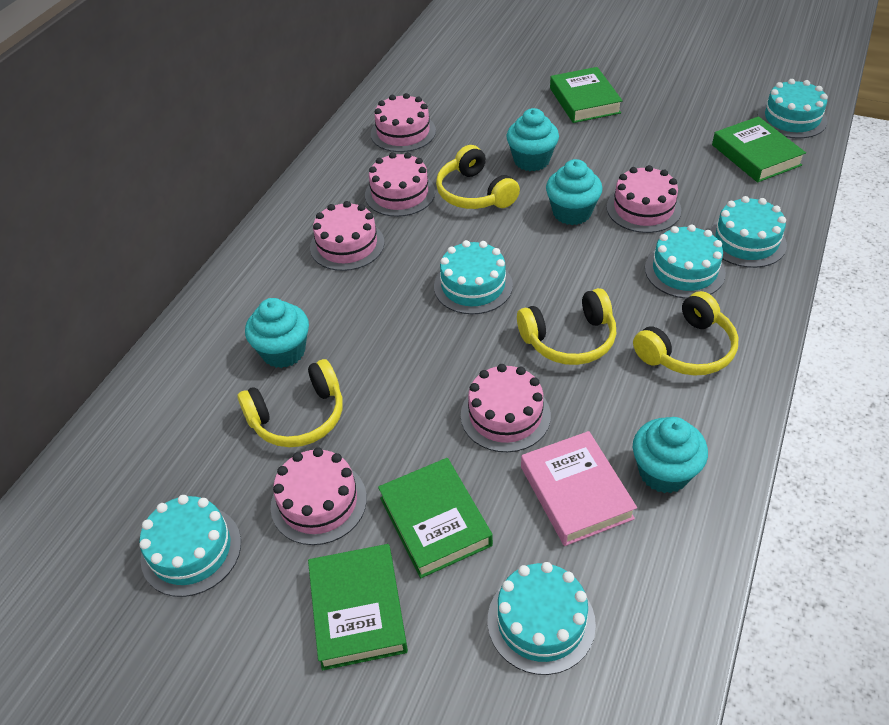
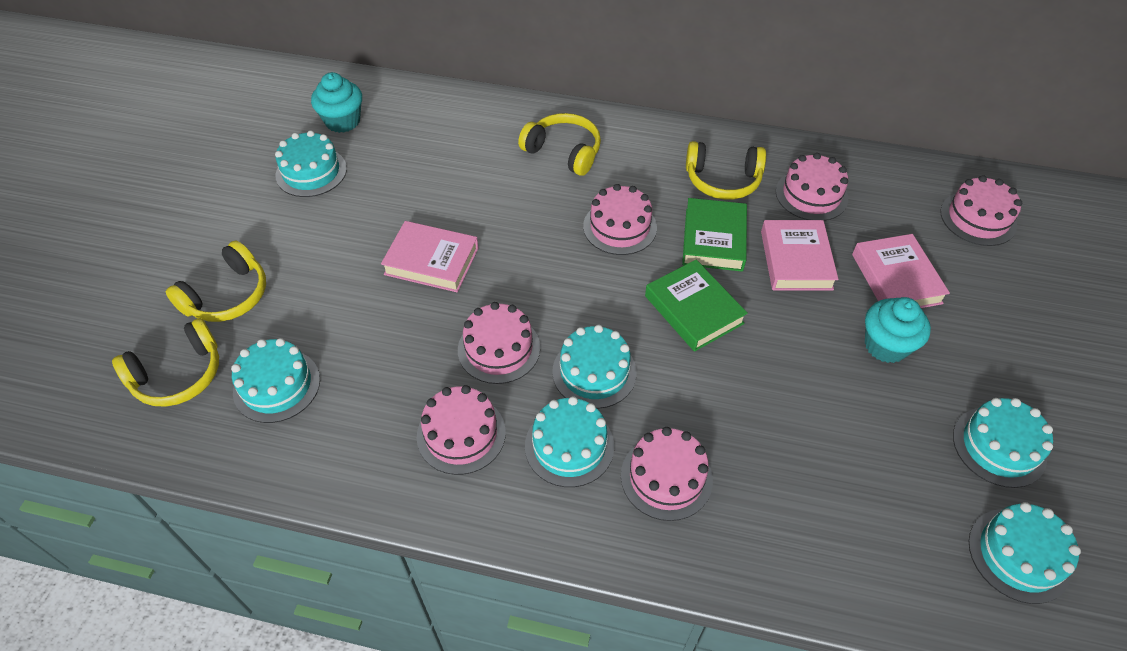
green book: [308,544,408,670] [378,458,493,578] [550,67,623,123] [712,116,806,183] = 4 -> [645,260,748,352] [682,198,747,272] = 2
pink book: [521,431,637,546] = 1 -> [381,221,479,292] [761,220,838,291] [852,234,950,308] = 3
turquoise cupcake: [245,298,309,368] [506,108,559,171] [546,159,602,225] [633,417,708,493] = 4 -> [311,72,362,133] [865,297,931,363] = 2

